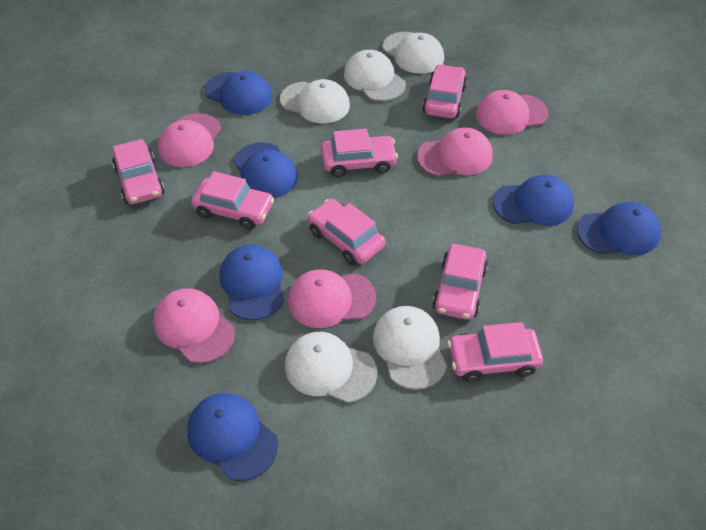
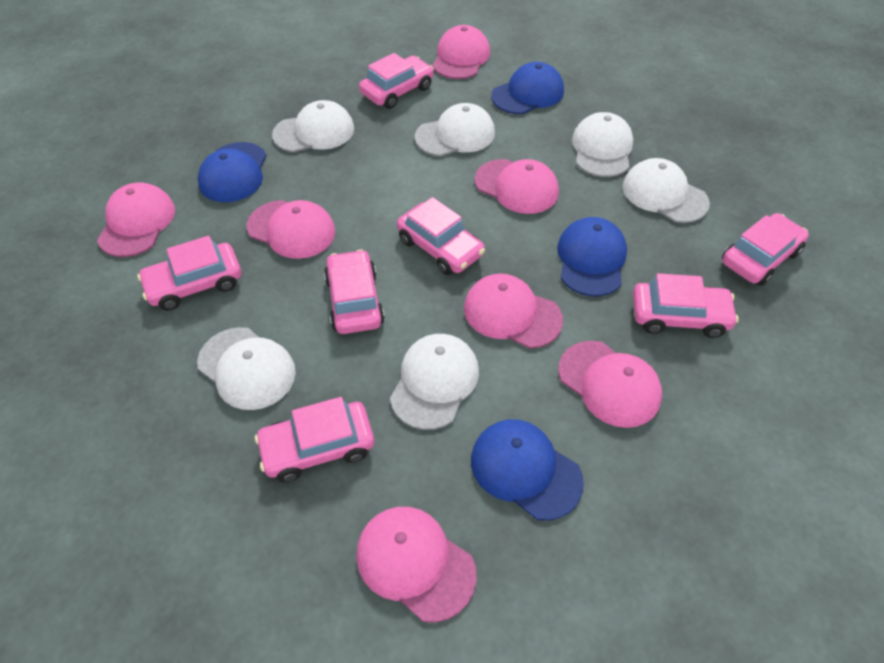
blue cap: [187,393,278,481] [205,71,272,115] [220,245,284,321] [233,142,298,198] [493,175,574,226] [577,202,661,255] = 6 -> [198,142,267,202] [471,419,584,521] [491,62,564,114] [557,217,627,296] = 4
pink cap: [153,288,235,364] [158,113,221,167] [288,269,376,328] [417,127,493,176] [476,90,548,135] = 5 -> [97,182,175,257] [247,200,335,259] [356,507,477,623] [432,25,490,79] [464,274,563,348] [474,159,559,214] [558,341,662,428] = 7
white cap: [280,79,350,123] [285,332,377,403] [344,50,406,101] [373,306,447,390] [383,32,444,74] = 5 -> [197,327,296,410] [272,100,354,152] [390,334,479,430] [415,103,495,156] [572,112,633,177] [622,158,710,223] = 6

